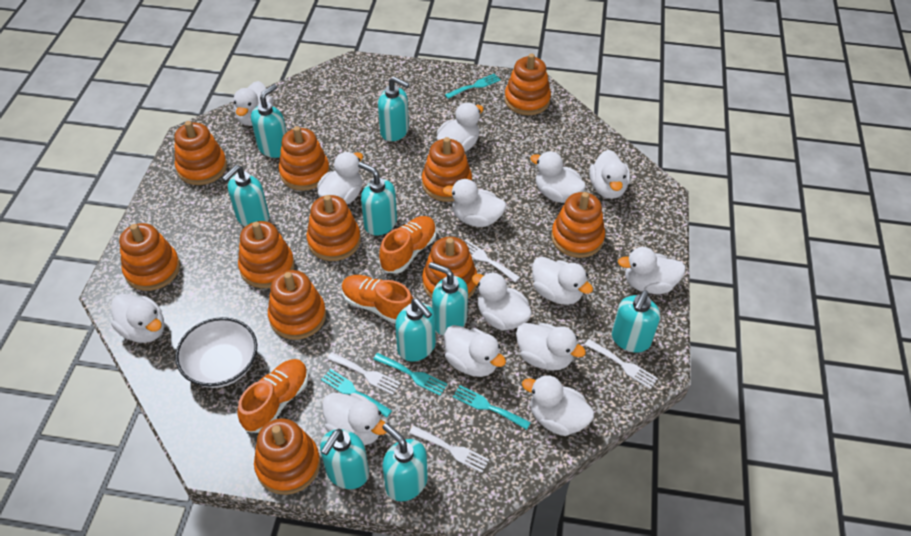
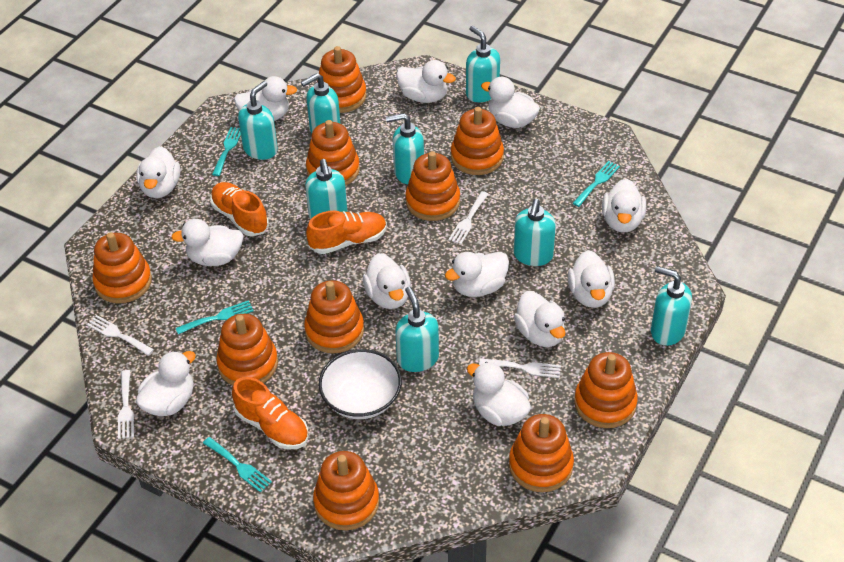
orange stacking toy: [119,223,180,291] [174,121,227,185] [238,221,295,288] [254,418,320,495] [268,270,326,340] [279,126,330,191] [306,195,361,261] [422,137,472,202] [422,237,477,299] [504,53,551,115] [551,192,605,258] = 11 -> [92,232,152,304] [216,314,278,385] [304,280,364,353] [306,120,360,186] [313,451,379,530] [317,46,367,113] [405,151,460,221] [451,107,504,175] [509,414,574,492] [574,352,638,428] = 10
turquoise soap dispenser: [222,165,269,227] [251,84,287,158] [320,429,369,489] [358,162,397,236] [378,76,410,141] [382,423,428,502] [395,299,436,362] [429,262,468,336] [612,290,660,352] = 9 -> [238,81,278,160] [301,73,340,133] [305,159,347,219] [386,113,424,184] [395,287,439,372] [466,26,500,102] [513,199,556,266] [651,266,692,346] = 8
white duck: [111,294,164,343] [233,81,273,126] [317,152,363,204] [322,393,387,446] [437,102,484,152] [443,179,506,227] [444,325,506,377] [472,272,532,330] [516,323,586,371] [522,375,594,436] [530,151,586,203] [532,257,593,305] [589,149,630,199] [618,247,686,294] = 14 -> [136,146,180,198] [136,351,196,416] [171,219,244,266] [234,76,297,121] [363,253,411,309] [396,60,456,103] [445,252,509,297] [467,362,531,426] [481,77,540,128] [514,291,566,347] [568,250,615,308] [602,179,646,233] = 12

